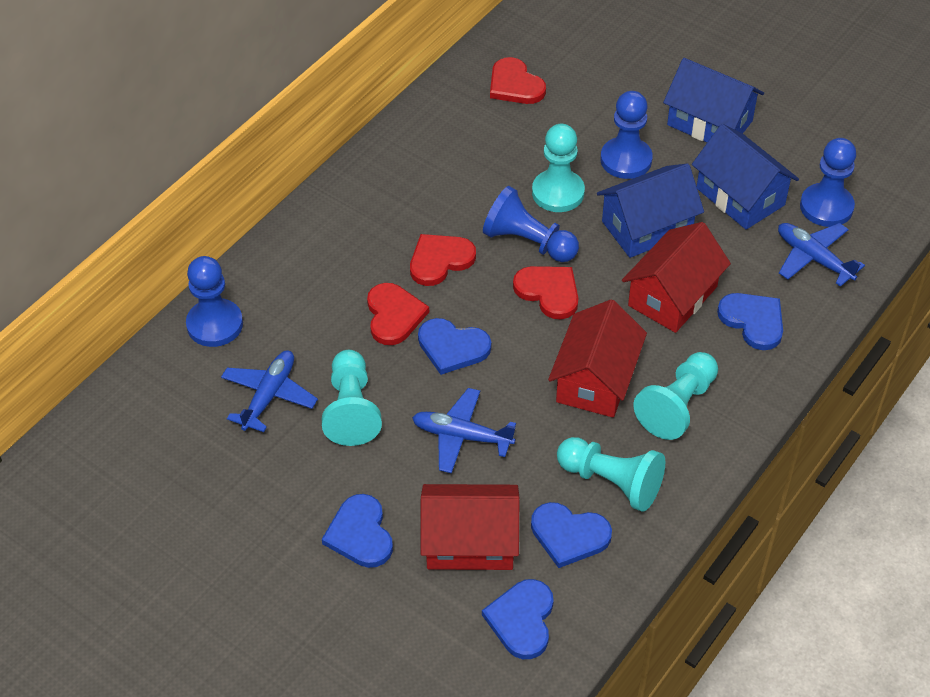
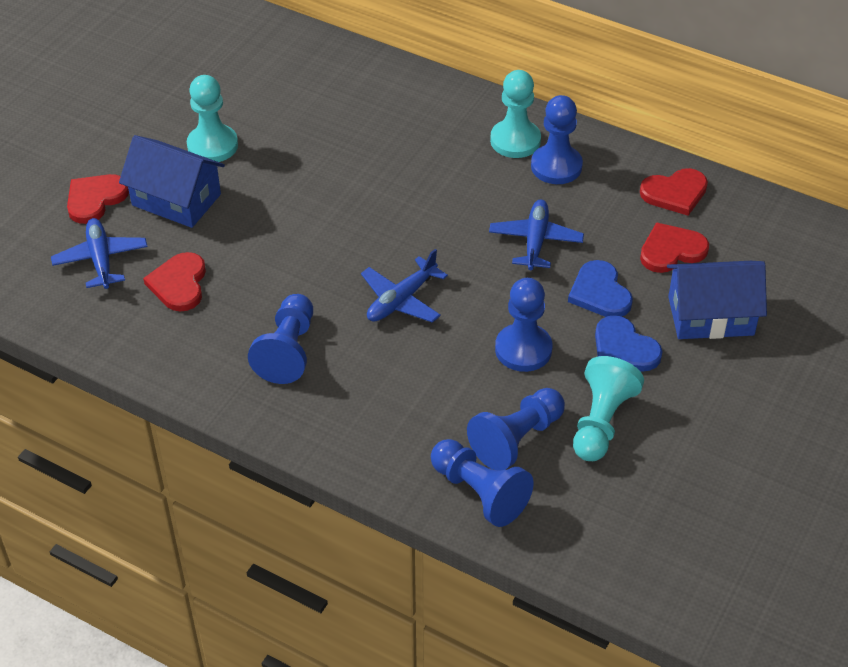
blue heart: [322,494,393,568] [418,318,491,375] [482,579,554,659] [531,502,612,568] [717,293,783,350] = 5 -> [568,260,633,317] [595,315,663,372] = 2
blue house: [597,163,704,258] [663,58,764,142] [692,124,799,230] = 3 -> [119,135,225,228] [667,261,767,339] = 2
blue pawn: [186,256,243,347] [483,186,579,262] [601,91,653,179] [800,138,856,227] = 4 -> [248,294,313,384] [431,439,534,527] [467,388,565,470] [495,278,552,372] [531,95,583,184] = 5
red house: [421,484,519,570] [548,299,647,418] [622,222,731,333] = 3 -> none = 0
turquoise pawn: [322,350,382,446] [532,124,585,212] [557,437,665,512] [633,352,718,440] = 4 -> [187,75,238,162] [490,70,541,158] [573,356,644,461] = 3

